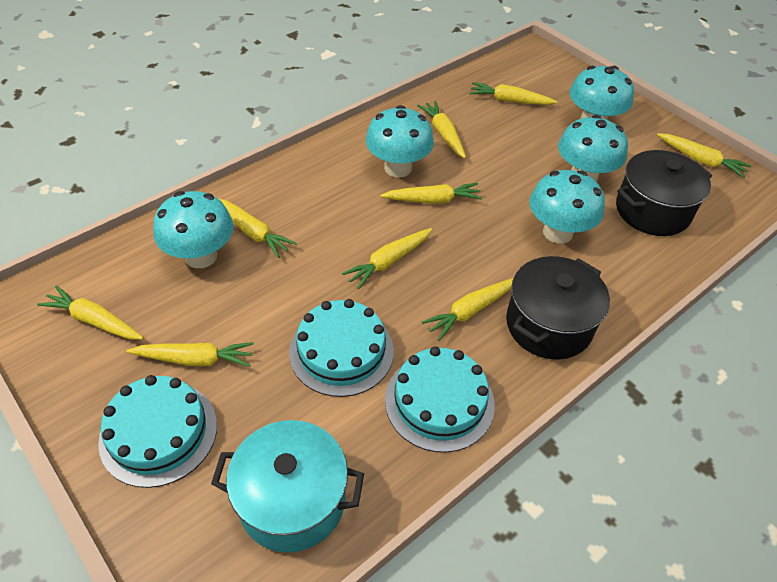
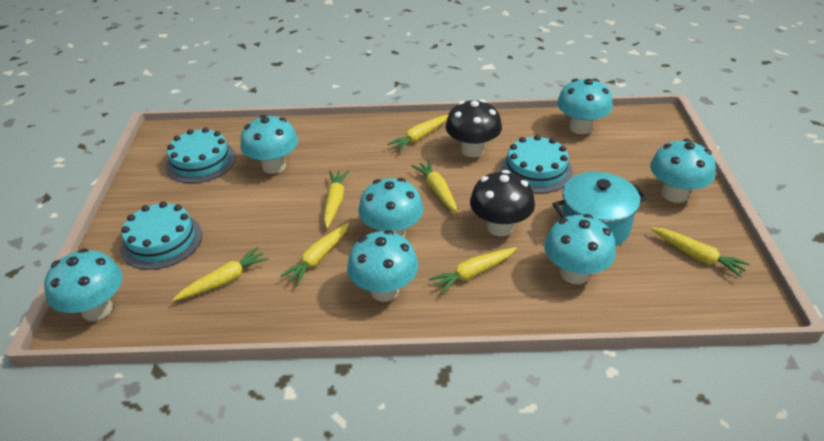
black mushroom: none = 0 -> [445,99,502,157] [470,170,535,236] = 2
black pot: [506,256,610,360] [616,150,712,236] = 2 -> none = 0
turquoise mushroom: [153,191,233,268] [366,105,434,178] [529,170,605,244] [558,115,628,182] [569,66,634,120] = 5 -> [44,248,123,321] [241,114,298,174] [347,230,419,302] [358,178,423,237] [544,214,616,284] [557,79,613,134] [650,139,716,203] = 7
yellow carrot: [37,285,144,340] [127,342,254,367] [219,199,297,258] [342,228,432,289] [380,183,482,204] [417,101,466,158] [422,278,513,341] [469,82,558,105] [657,133,751,178] = 9 -> [173,247,269,301] [280,223,349,286] [324,171,349,228] [387,115,448,152] [412,160,459,213] [429,247,517,294] [651,227,750,278] = 7

